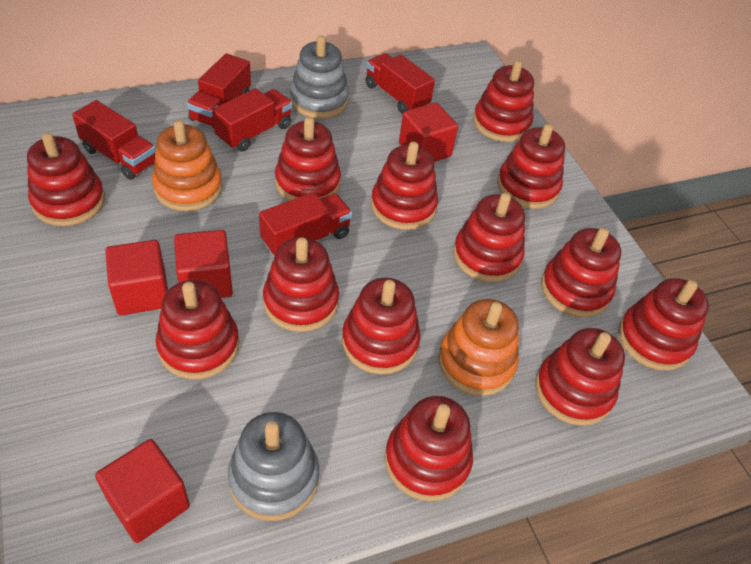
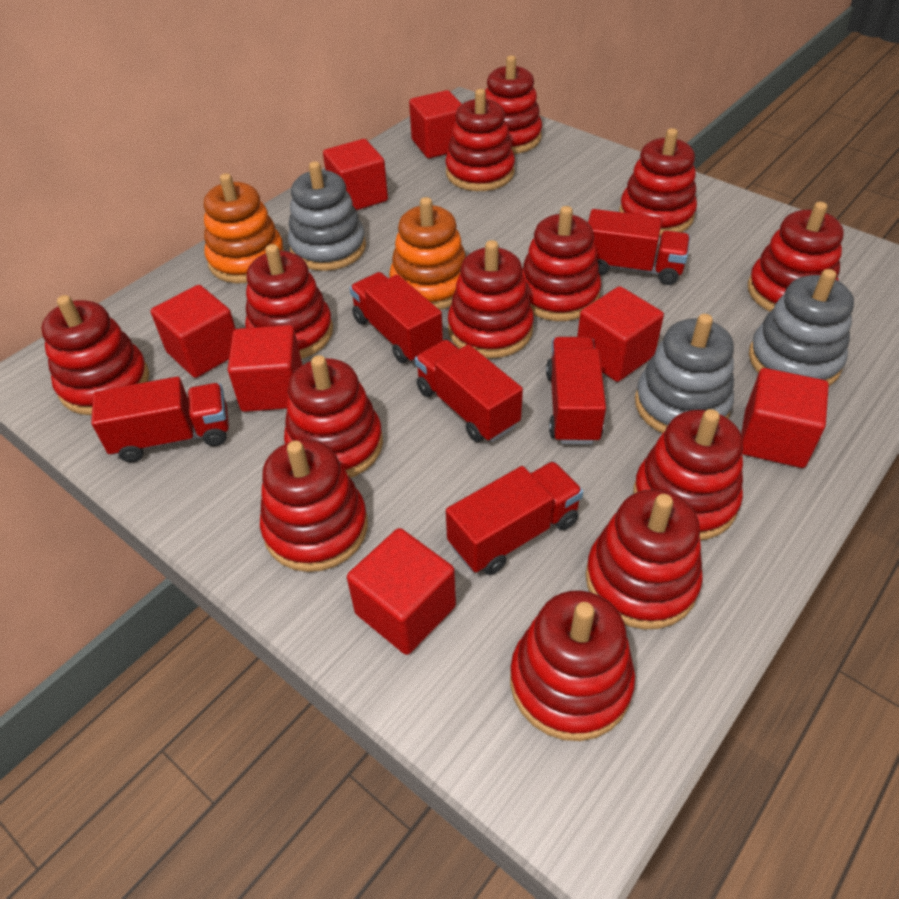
grey stacking toy: [228,412,319,521] [290,35,349,119] = 2 -> [288,161,366,271] [635,314,734,433] [749,269,854,386] = 3
red cube: [95,439,190,543] [105,240,168,315] [174,230,233,298] [399,102,458,162] = 4 -> [151,285,236,378] [228,325,302,412] [323,139,388,210] [347,528,456,655] [409,90,462,158] [577,286,664,382] [741,368,829,468] = 7
red truck: [72,100,156,180] [187,53,251,128] [212,88,292,151] [259,192,352,257] [365,53,435,114] = 5 -> [91,377,229,462] [350,272,443,363] [415,340,523,442] [446,461,583,575] [546,337,606,444] [588,209,690,285] = 6

